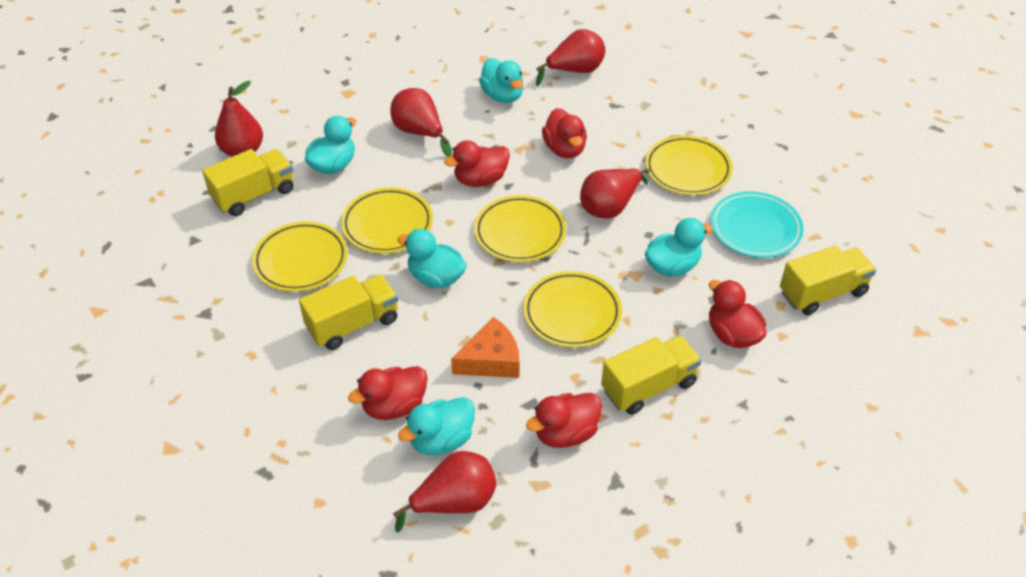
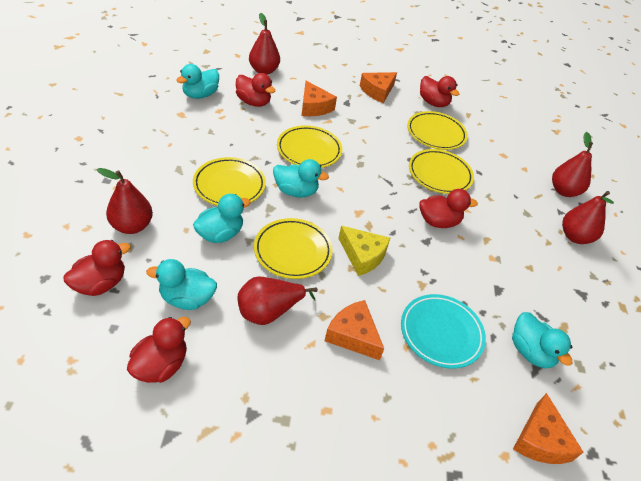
orange cheese: [451,317,519,378] = 1 -> [301,81,337,116] [325,300,384,360] [360,72,397,103] [513,393,584,464] = 4
yellow cheese: none = 0 -> [338,226,390,276] = 1
yellow truck: [202,149,294,216] [299,274,398,350] [601,335,702,415] [780,245,876,315] = 4 -> none = 0

